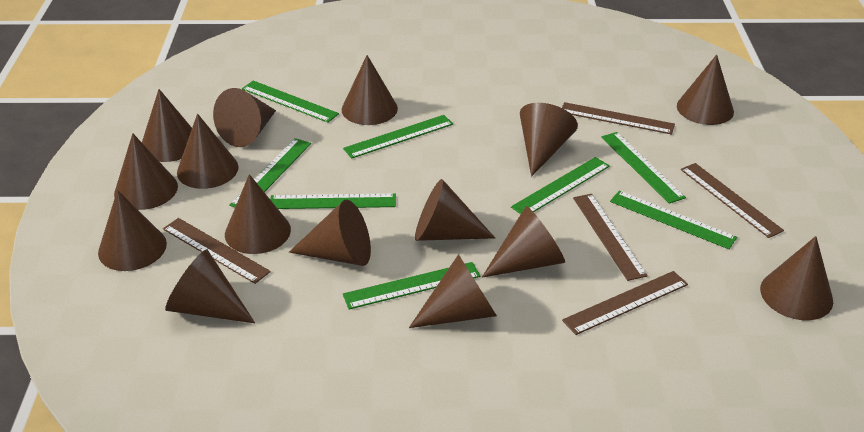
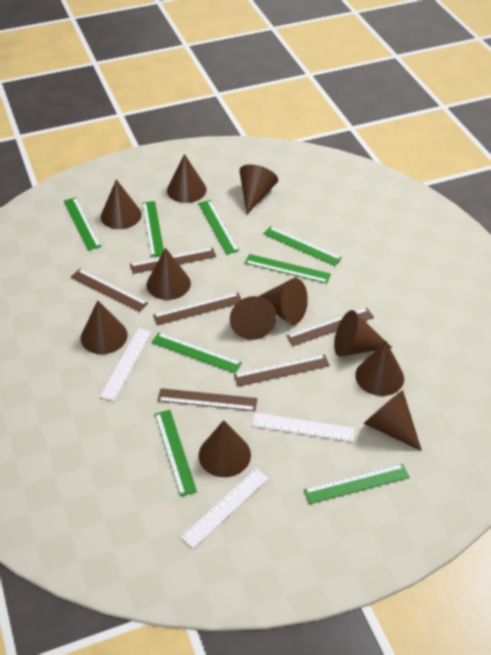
brown cone: [98,190,167,271] [114,133,178,210] [142,89,192,162] [165,249,255,323] [177,114,238,189] [213,88,276,147] [225,174,291,254] [289,200,371,266] [342,55,398,125] [409,254,497,328] [415,179,495,241] [482,206,565,278] [520,103,578,177] [677,55,734,125] [760,236,833,320] = 15 -> [81,300,128,354] [101,179,142,229] [147,248,191,300] [167,154,207,203] [199,420,251,477] [230,296,277,340] [239,165,278,214] [258,278,308,324] [334,310,392,356] [355,341,404,396] [363,390,422,451] = 11
brown ruler: [163,218,271,284] [562,102,675,135] [562,271,688,335] [573,194,648,281] [681,163,784,238] = 5 -> [71,269,148,312] [130,248,216,274] [153,293,242,325] [157,388,257,411] [234,354,330,387] [286,308,374,346] = 6
white ruler: none = 0 -> [100,328,152,401] [181,468,269,549] [252,413,355,442] = 3

